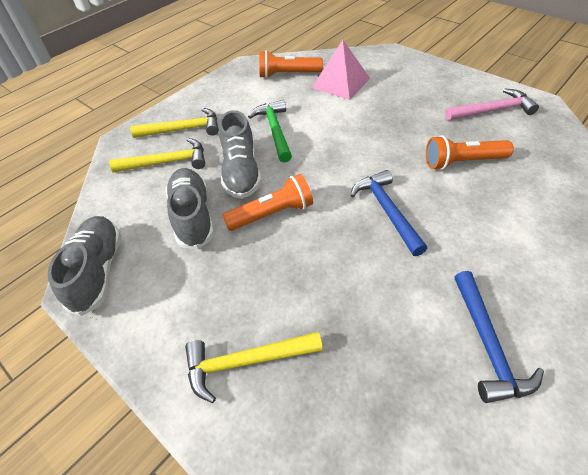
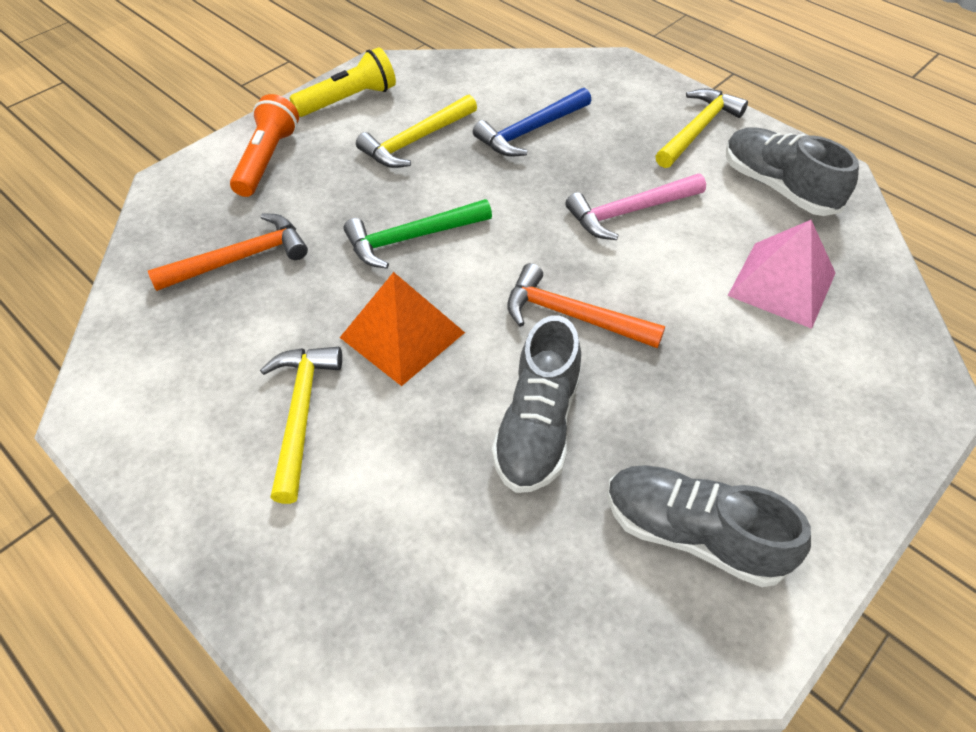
blue hammer: [350,170,427,256] [455,271,544,403] = 2 -> [473,88,592,157] = 1
orange flashlight: [222,174,313,231] [259,50,323,78] [426,135,514,170] = 3 -> [230,94,299,197] = 1
orange hammer: none = 0 -> [148,213,308,291] [507,263,665,348] = 2
orange pyramid: none = 0 -> [340,272,465,386] = 1
yellow flashlight: none = 0 -> [289,47,396,117] = 1

